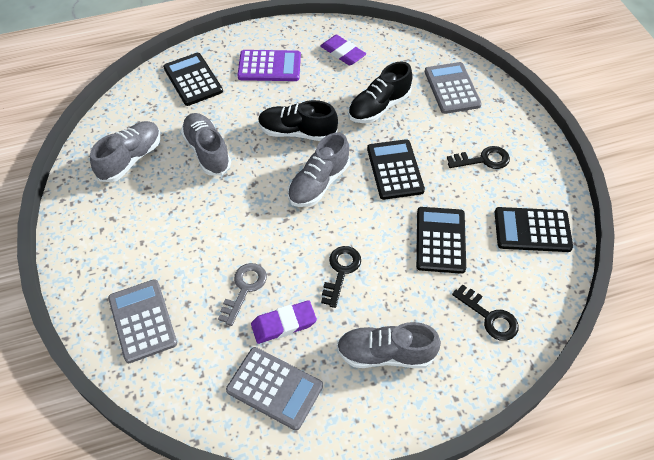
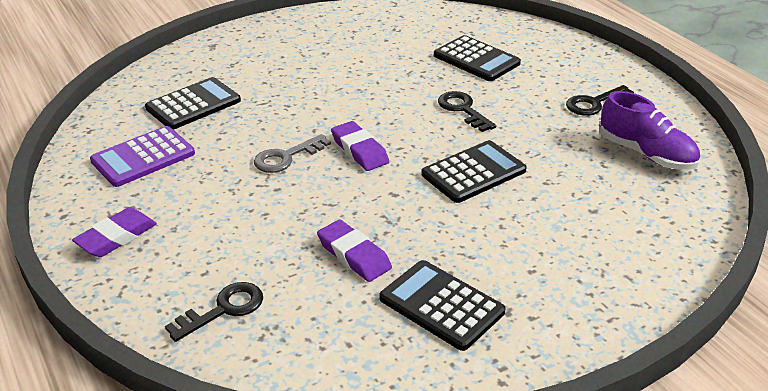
black shoe: [258,100,338,141] [348,61,413,123] = 2 -> none = 0
grey calculator: [108,279,177,363] [226,347,323,431] [425,62,482,114] = 3 -> none = 0
grey shoe: [90,121,161,182] [181,113,231,175] [288,132,350,207] [337,322,441,368] = 4 -> none = 0
purple eraser: [251,300,317,344] [320,35,366,66] = 2 -> [72,207,157,257] [317,220,392,282] [331,121,389,171] = 3
purple shoe: none = 0 -> [600,91,700,170] = 1

